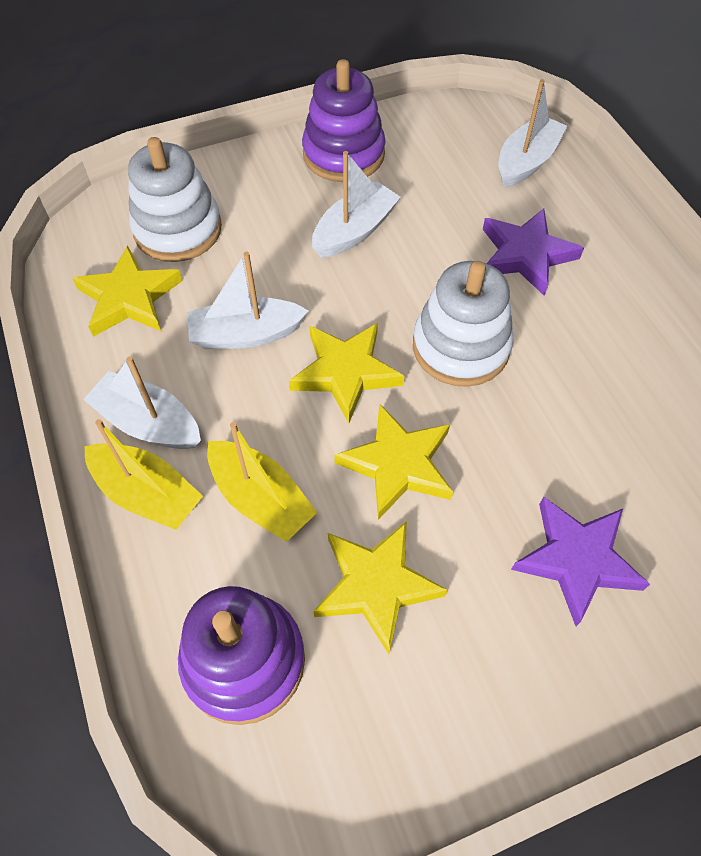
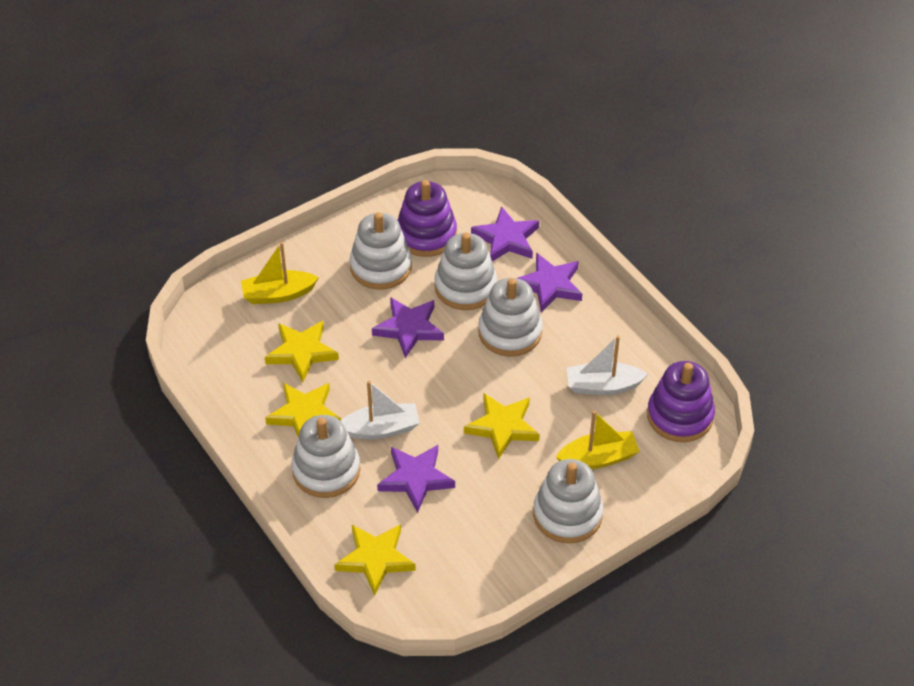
purple star: [483,209,584,296] [511,496,650,626] = 2 -> [372,297,444,358] [377,445,455,513] [471,206,539,261] [518,253,582,312] = 4
white boat: [83,356,201,449] [187,252,309,349] [312,151,401,258] [498,79,567,188] = 4 -> [341,381,420,439] [567,335,648,395] = 2
white stacking toy: [128,137,222,262] [413,261,514,387] = 2 -> [291,415,360,498] [350,212,412,290] [434,233,497,310] [478,278,543,357] [533,459,603,543] = 5

